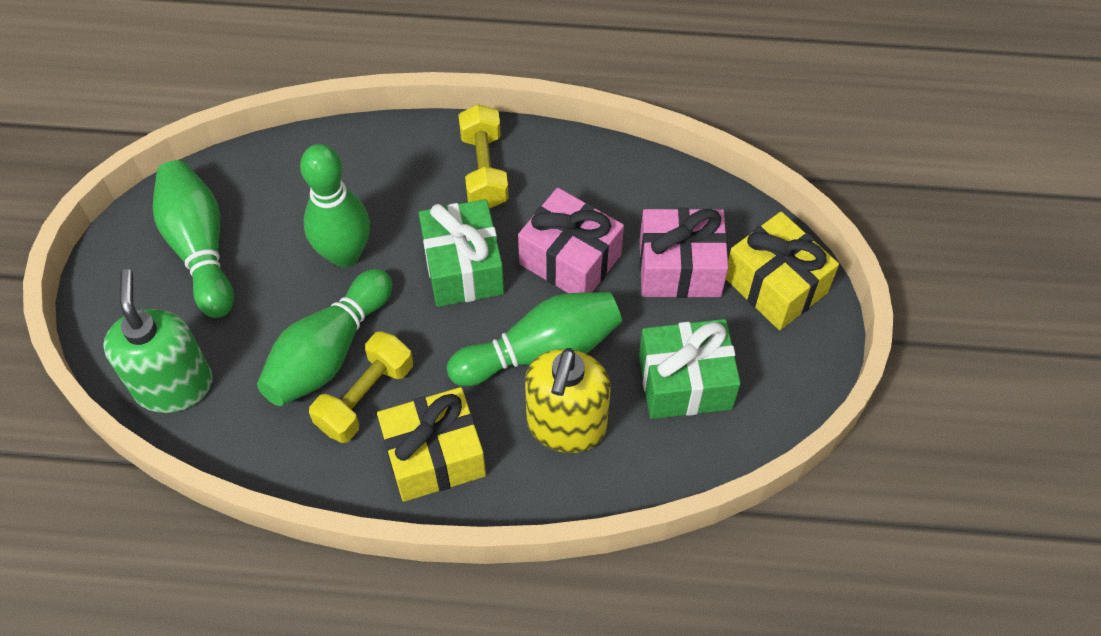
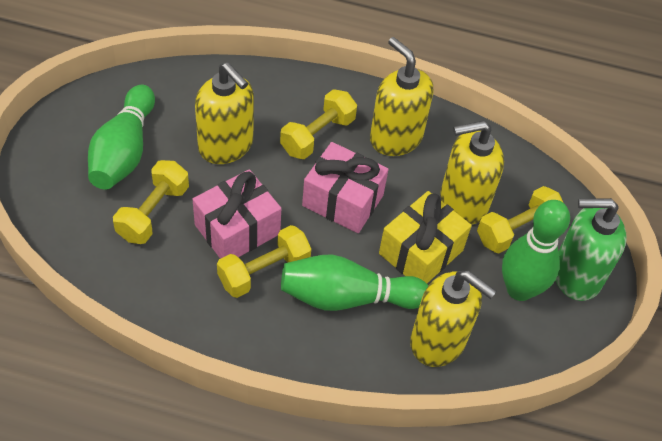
green bowling pin: [153,160,234,318] [257,269,393,406] [300,144,370,267] [447,292,622,386] = 4 -> [88,85,155,190] [281,254,429,311] [502,200,570,301] = 3
green gift: [419,199,504,307] [639,319,741,419] = 2 -> none = 0
yellow dumbbell: [309,331,413,443] [459,104,509,209] = 2 -> [113,160,189,244] [217,225,311,298] [280,89,357,159] [477,186,563,253] = 4
yellow gift: [377,387,486,502] [726,212,839,330] = 2 -> [379,191,472,283] = 1
yellow soap dispenser: [525,348,611,453] = 1 -> [195,62,253,164] [370,37,433,156] [410,271,496,367] [440,121,504,225] = 4

